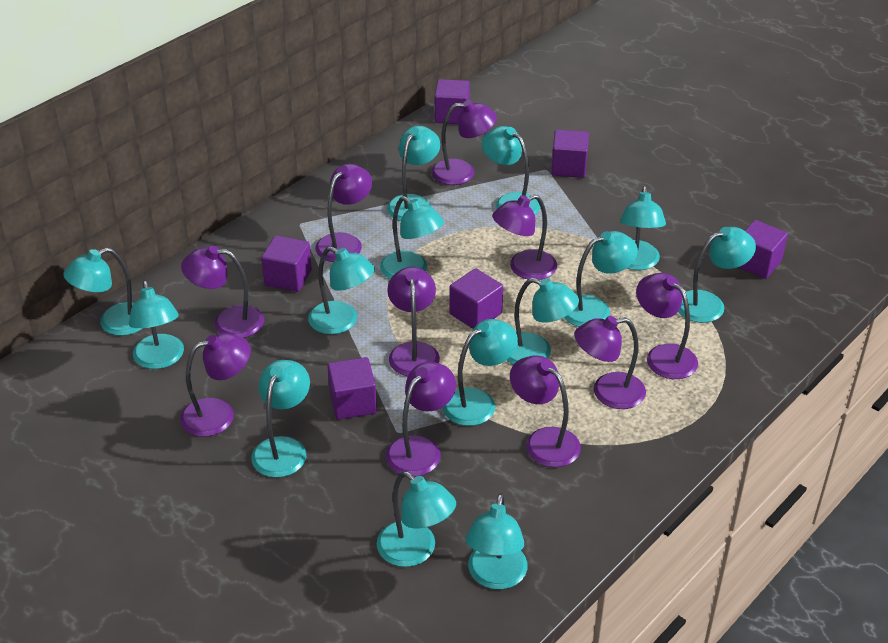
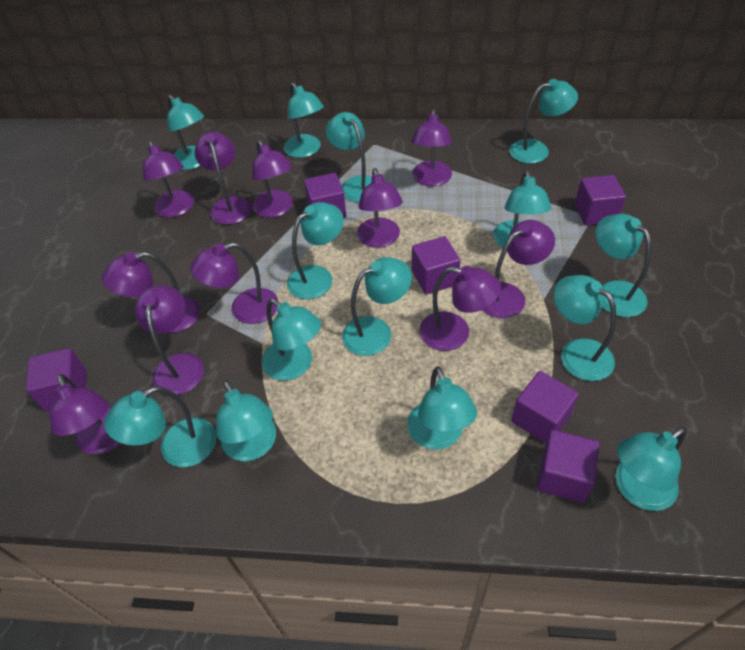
purple lamp: [180,333,251,437] [181,246,264,338] [315,164,372,262] [386,362,456,477] [387,267,440,376] [432,100,497,185] [492,194,557,280] [510,355,581,467] [574,316,646,409] [636,273,698,379] = 10 -> [49,374,121,455] [102,252,200,333] [135,285,204,395] [143,141,194,217] [190,242,279,324] [194,132,251,225] [252,140,293,218] [357,168,403,248] [411,109,452,187] [419,266,501,351] [482,220,555,318] = 11

